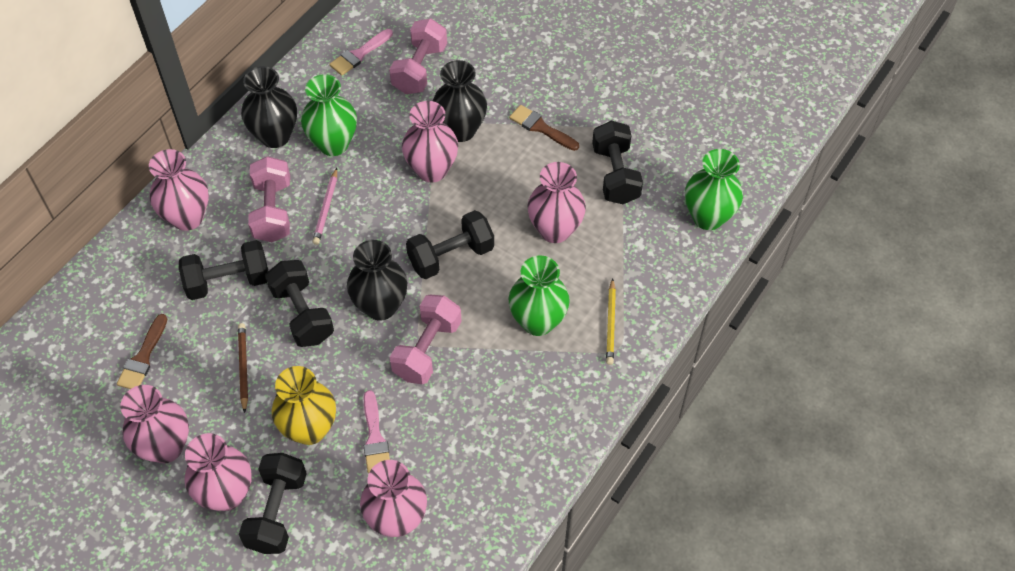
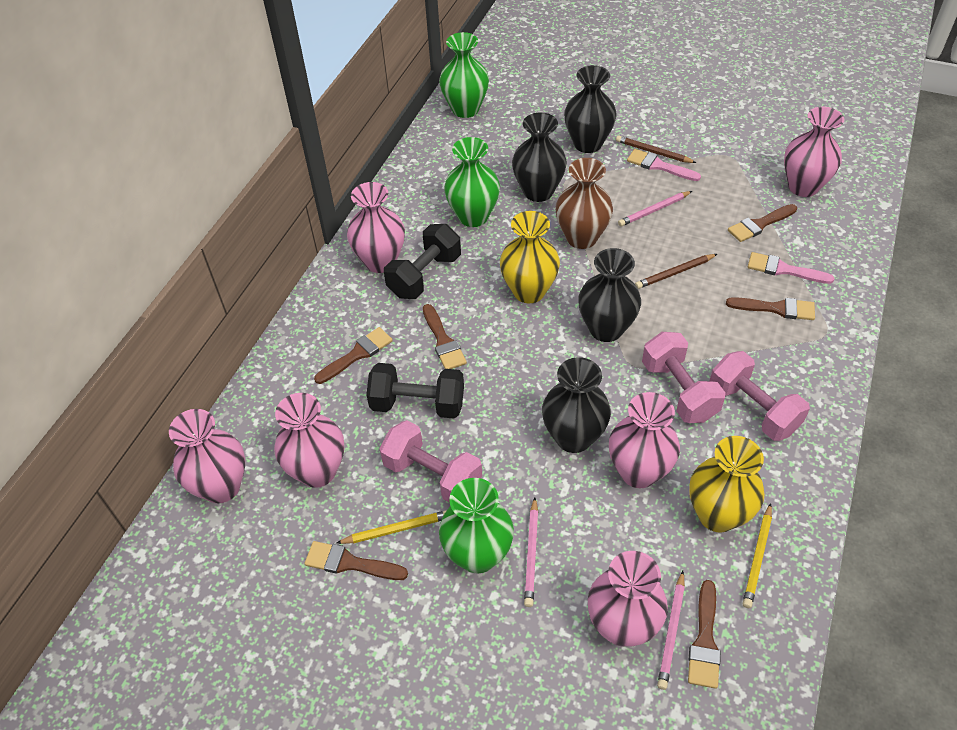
black dumbbell: [179,240,268,300] [239,453,307,554] [265,260,334,347] [406,210,494,279] [592,121,643,204] = 5 -> [366,363,464,419] [384,224,461,299] = 2
black vase: [241,66,297,148] [347,240,407,320] [433,60,487,142] = 3 -> [512,112,567,202] [542,357,611,453] [564,65,617,153] [578,248,641,342] = 4
brown brush: [117,314,167,389] [509,105,579,151] = 2 -> [304,541,408,580] [314,327,393,384] [423,304,467,369] [688,580,721,689] [726,297,815,320] [728,204,797,242] = 6
brown pencil: [238,323,248,413] = 1 -> [616,135,696,163] [635,254,717,289] = 2
brown vase: none = 0 -> [555,158,613,249] = 1
pink pencil: [312,168,337,245] = 1 -> [524,498,538,607] [618,191,692,227] [657,571,685,690] = 3
yellow pencil: [606,278,616,365] = 1 -> [337,510,447,544] [743,503,772,608] = 2
yellow vase: [271,366,336,445] = 1 -> [500,211,560,303] [689,436,765,533] = 2

